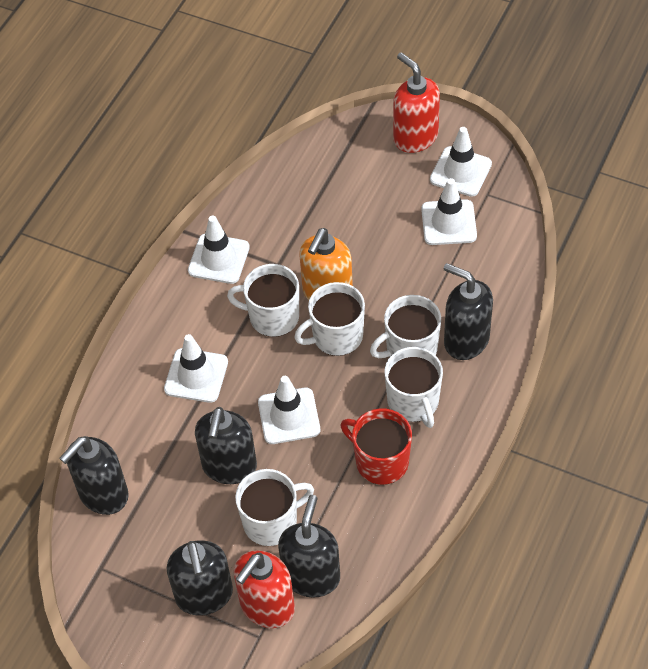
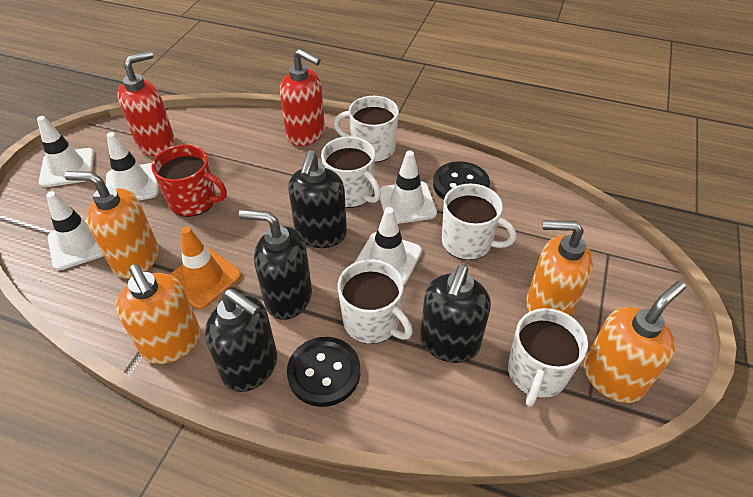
black button: none = 0 -> [287,337,360,407] [433,161,490,200] = 2
black soap dispenser: [59,436,129,515] [167,540,233,616] [195,407,257,484] [278,495,340,598] [444,263,493,360] = 5 -> [205,288,277,392] [239,209,312,320] [288,150,347,248] [420,264,491,363] = 4
orange soap dispenser: [299,228,353,300] = 1 -> [64,171,159,279] [115,264,201,364] [526,220,593,317] [584,281,686,403] = 4
orange traffic cone: none = 0 -> [169,227,241,309] = 1

